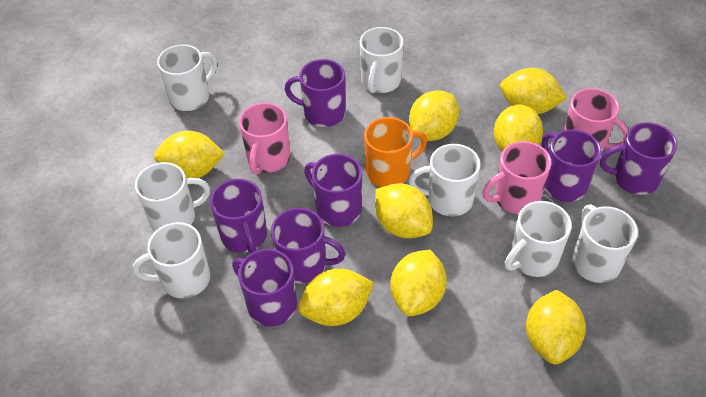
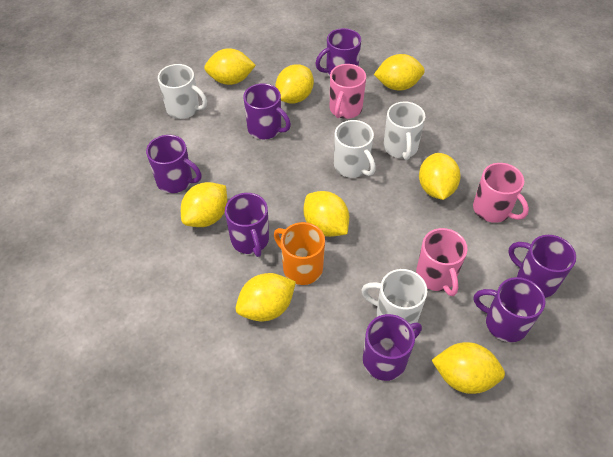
white mug: [132,222,210,299] [135,162,210,231] [157,44,217,111] [360,27,404,93] [409,144,480,217] [505,201,572,277] [572,204,638,283] = 7 -> [158,64,207,119] [334,120,376,178] [361,269,427,324] [384,102,425,160] = 4

